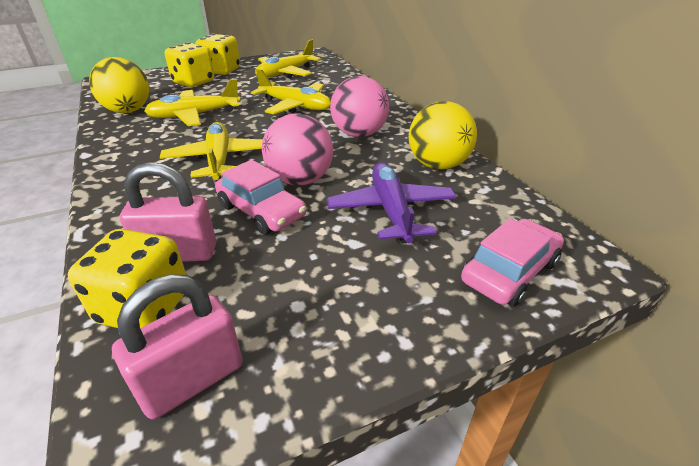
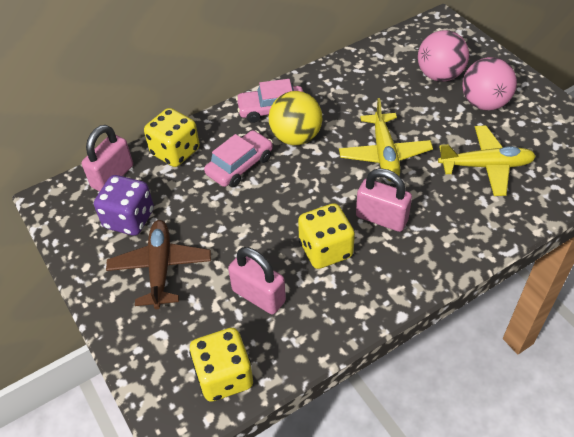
brown plane: none = 0 -> [106,220,211,309] = 1
pink padlock: [112,274,243,419] [120,162,216,262] = 2 -> [82,125,133,192] [228,247,286,315] [356,168,412,232] = 3
purple dice: none = 0 -> [94,175,154,236] = 1
purple plane: [327,162,456,244] = 1 -> none = 0
yellow ball: [89,57,149,113] [409,101,477,170] = 2 -> [269,91,322,145] = 1
yellow plane: [144,79,240,126] [160,122,263,182] [251,69,331,114] [255,40,321,78] = 4 -> [339,98,433,182] [438,126,536,196] = 2

